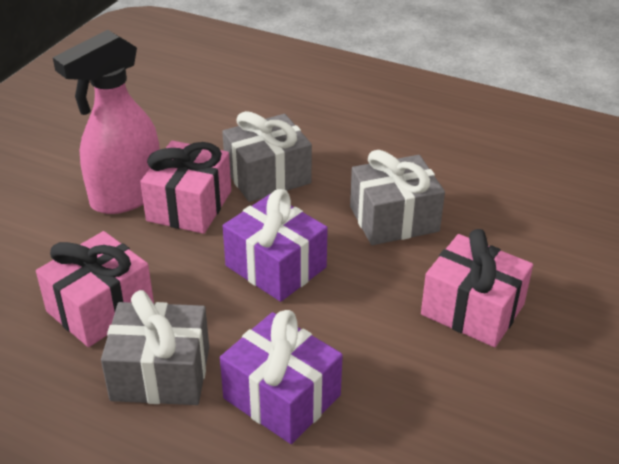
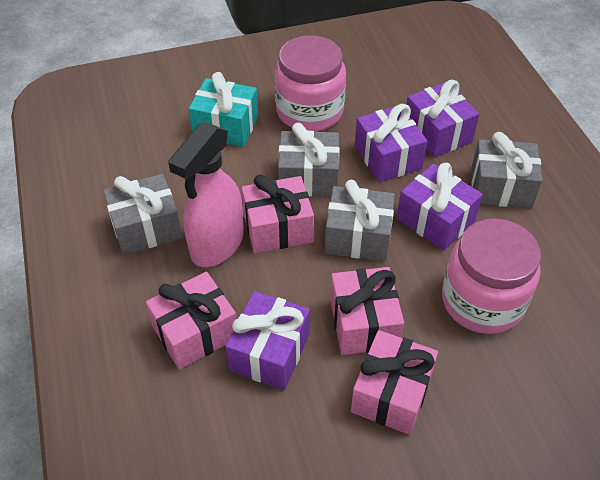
grey gift: [101,290,209,405] [222,111,312,202] [350,150,445,245] = 3 -> [103,174,182,255] [278,123,340,196] [325,180,395,261] [471,132,542,208] = 4
pink gift: [36,231,154,347] [140,141,231,234] [421,229,533,347] = 3 -> [146,271,236,370] [241,174,314,253] [330,267,404,355] [351,330,438,435] = 4
pink jar: none = 0 -> [275,35,346,131] [442,218,541,334] = 2
purple gift: [220,310,343,444] [223,189,328,302] = 2 -> [225,291,310,390] [355,104,427,182] [397,163,483,251] [406,80,479,158] = 4
turquoise gift: none = 0 -> [189,72,258,147] = 1

